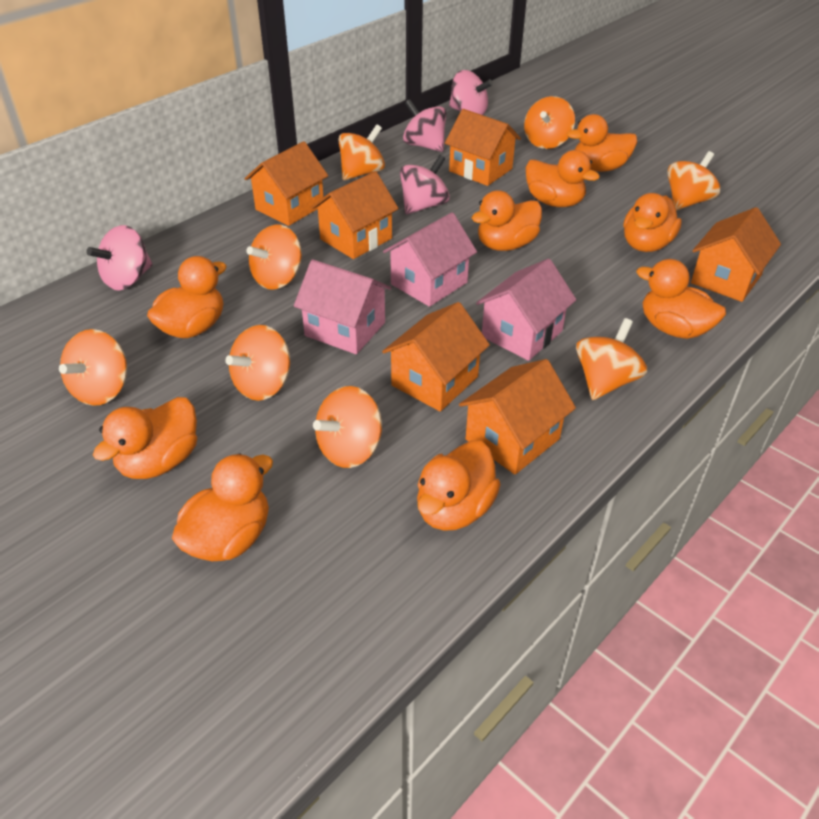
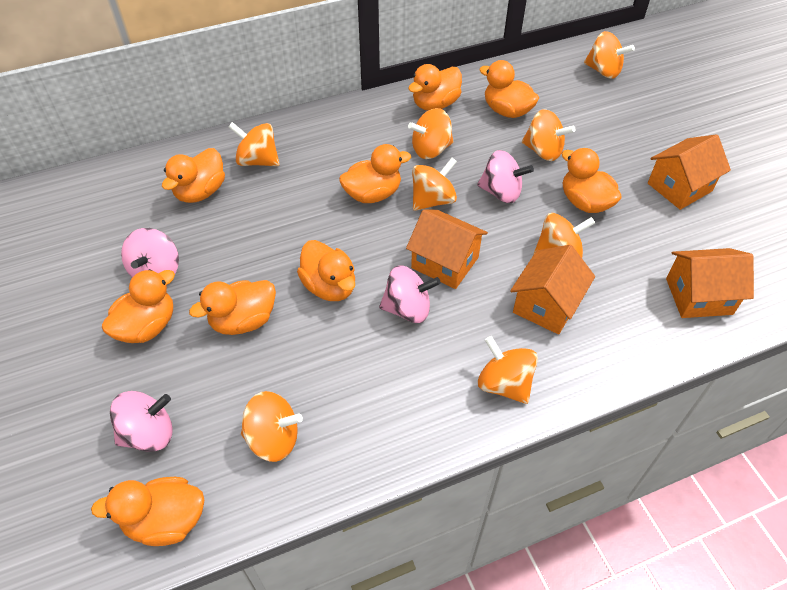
orange house: [245,141,328,226] [311,171,399,259] [382,302,490,412] [445,109,521,186] [459,359,576,475] [691,207,781,302] = 6 -> [406,209,488,289] [510,245,595,334] [648,134,731,210] [666,248,754,318] = 4
pink house: [294,259,391,354] [383,212,477,307] [476,259,577,361] = 3 -> none = 0

